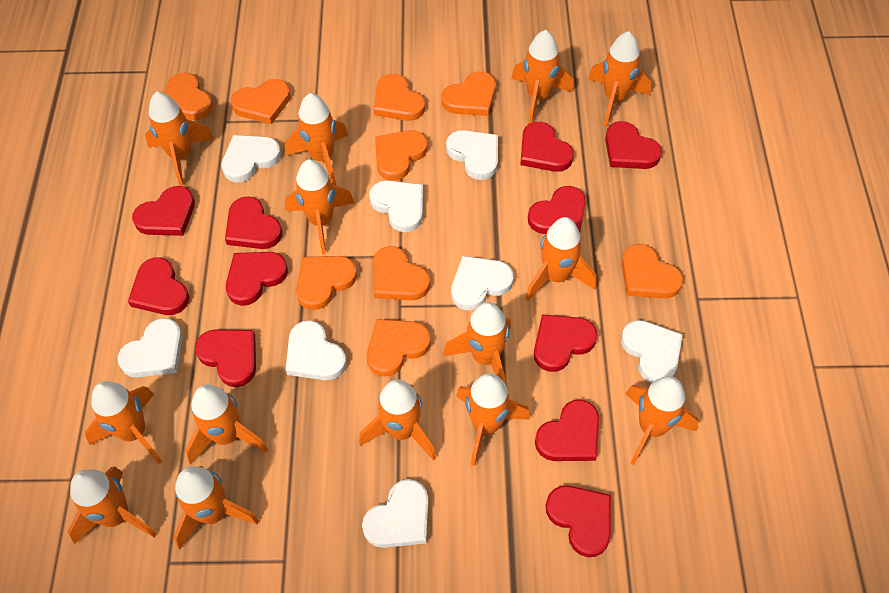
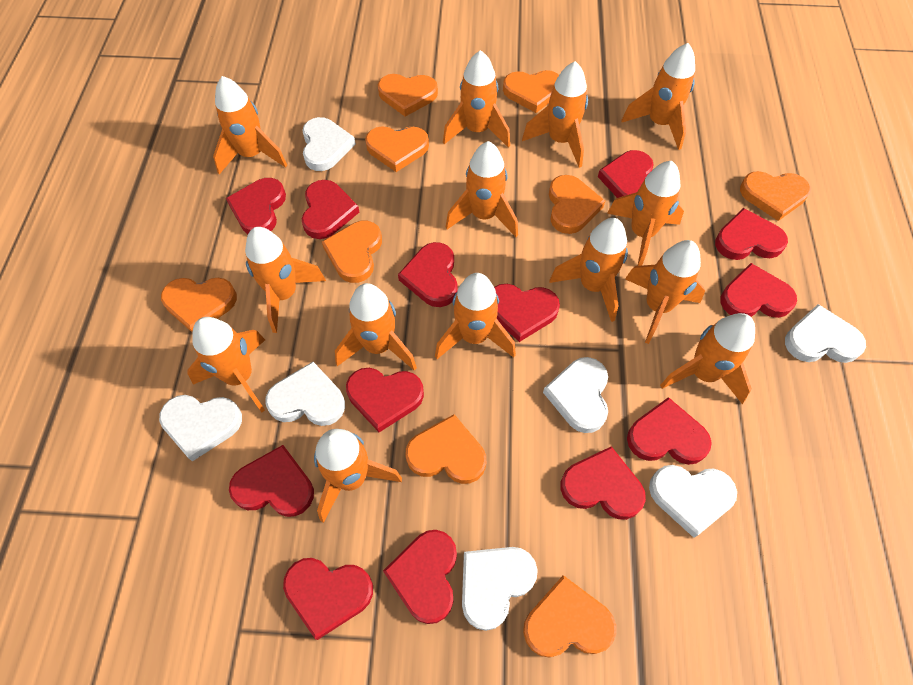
red heart: [128,257,190,315] [132,186,195,236] [195,330,256,387] [225,196,282,249] [226,252,288,306] [520,122,574,172] [528,186,586,234] [534,314,597,372] [535,400,599,461] [546,486,611,557] [605,121,662,169] = 11 -> [226,178,286,234] [229,445,314,517] [283,558,373,640] [302,180,359,239] [346,368,424,432] [383,530,457,624] [398,242,458,307] [494,284,560,342] [560,446,646,520] [598,150,654,198] [627,397,712,465] [715,208,788,260] [720,263,797,318] = 13
white heart: [117,318,183,378] [221,135,281,182] [285,320,347,380] [362,479,428,548] [369,180,423,232] [446,130,498,180] [451,256,514,310] [621,320,683,383] = 8 -> [159,395,242,461] [265,362,345,426] [302,117,356,171] [462,547,538,631] [543,357,608,433] [649,465,737,538] [785,304,866,363] = 7

